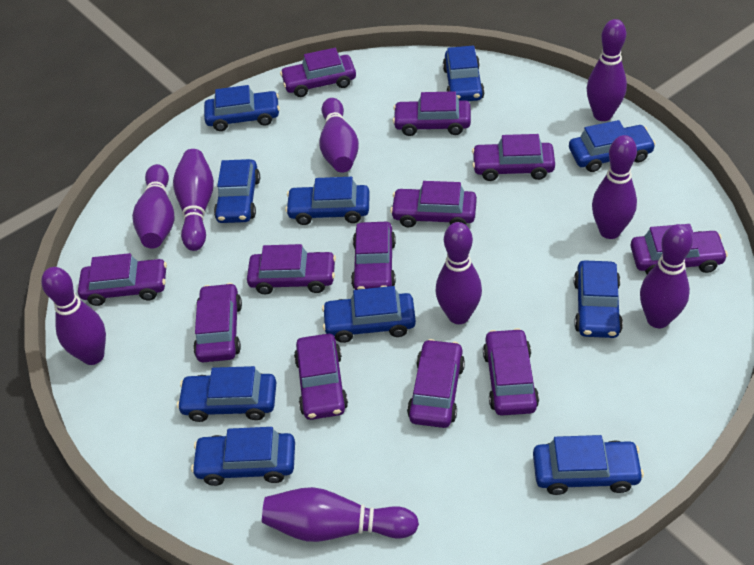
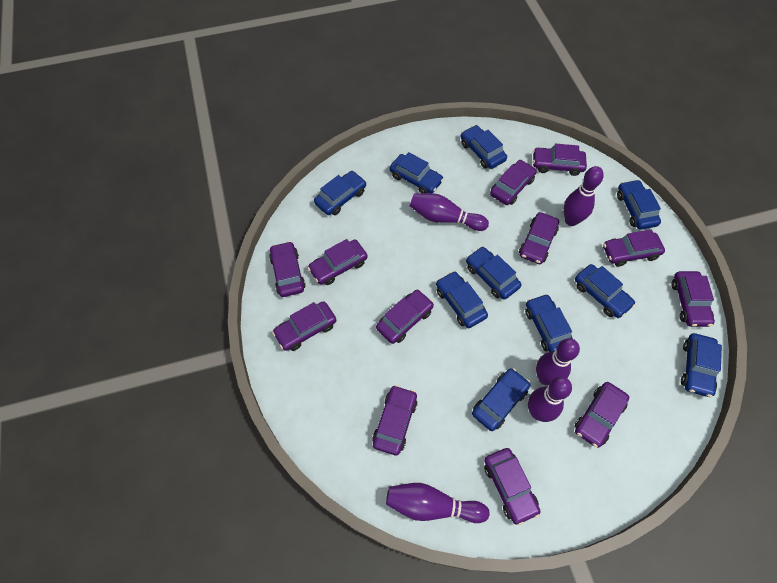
purple bowling pin: [41,267,106,365] [132,164,174,249] [173,149,214,251] [262,487,419,542] [320,98,359,173] [436,222,482,324] [587,19,627,121] [592,135,637,239] [640,224,693,328] = 9 -> [386,483,490,523] [410,193,489,231] [528,377,572,422] [536,338,580,386] [564,166,604,226] = 5

